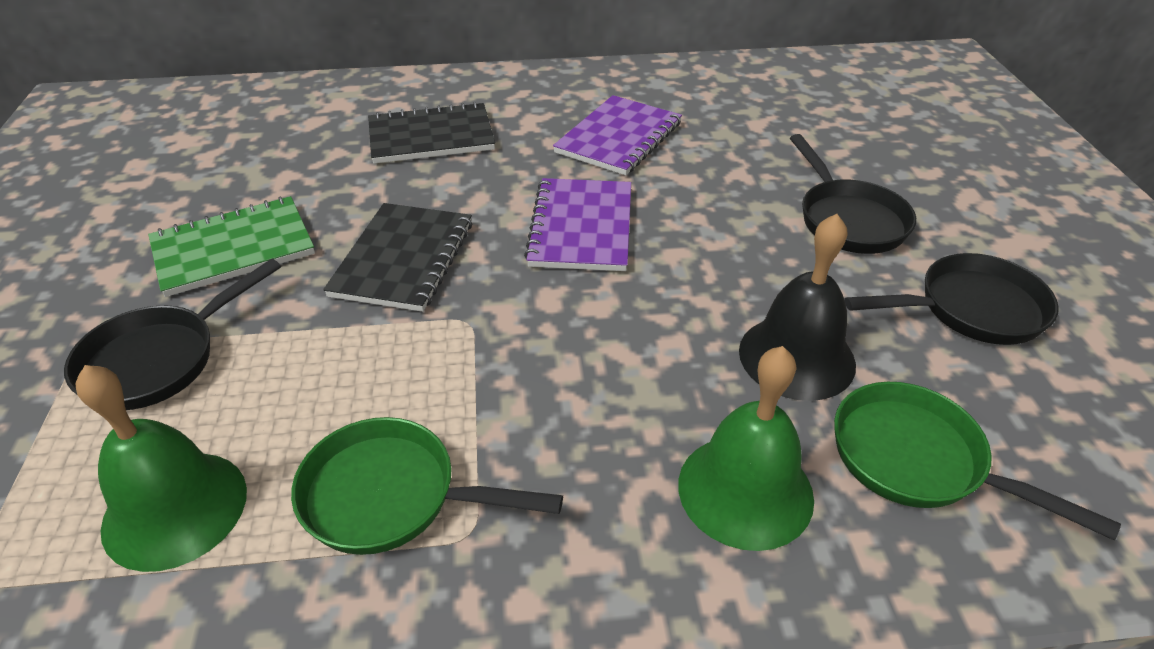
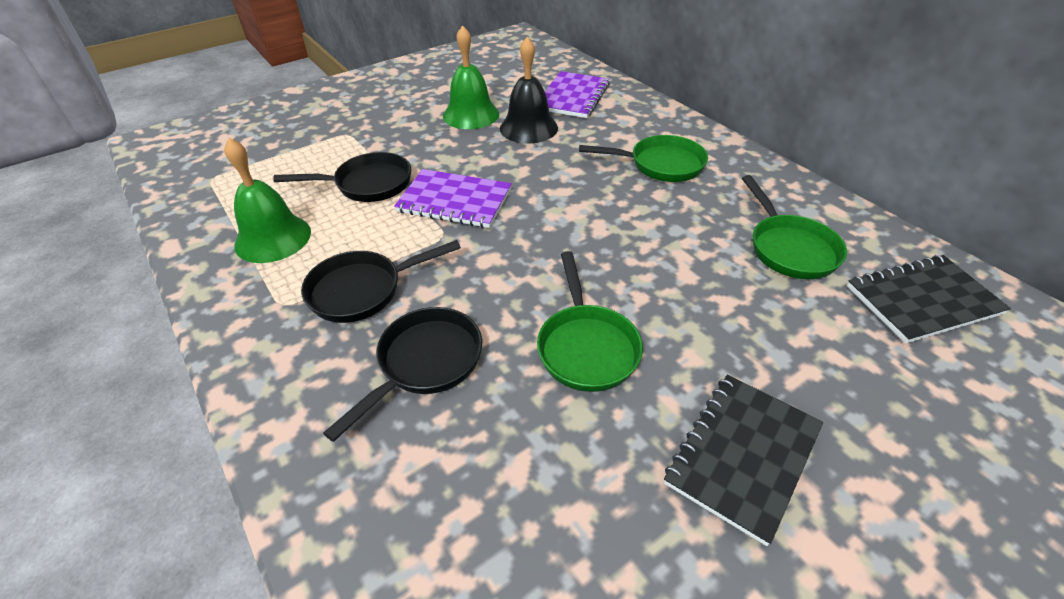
green notebook: [148,196,315,297] = 1 -> none = 0
green pan: [291,417,563,555] [834,382,1121,540] = 2 -> [537,251,643,392] [579,135,708,182] [742,175,847,279] = 3

